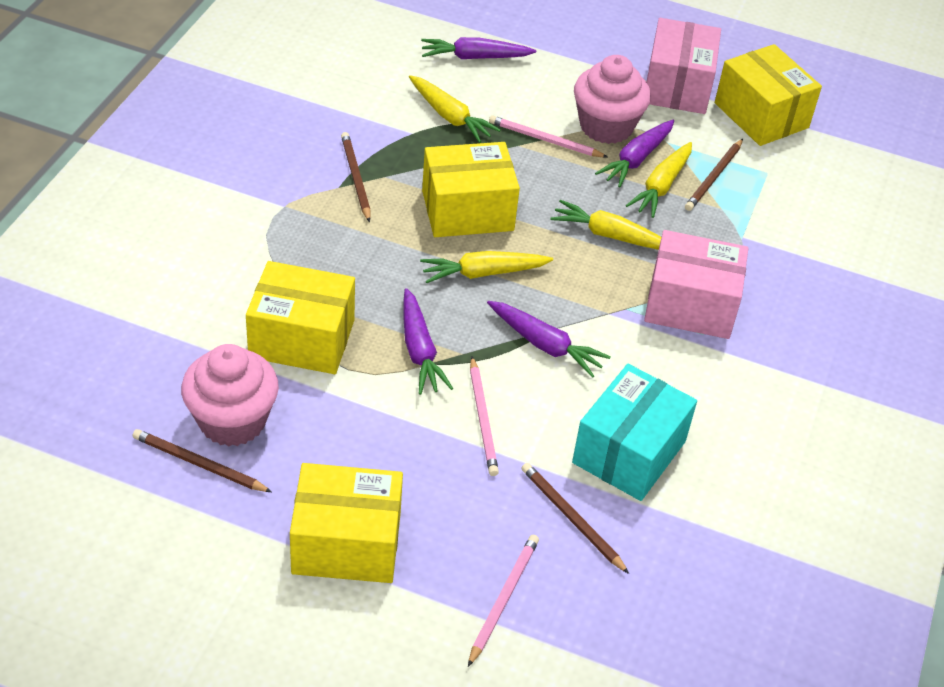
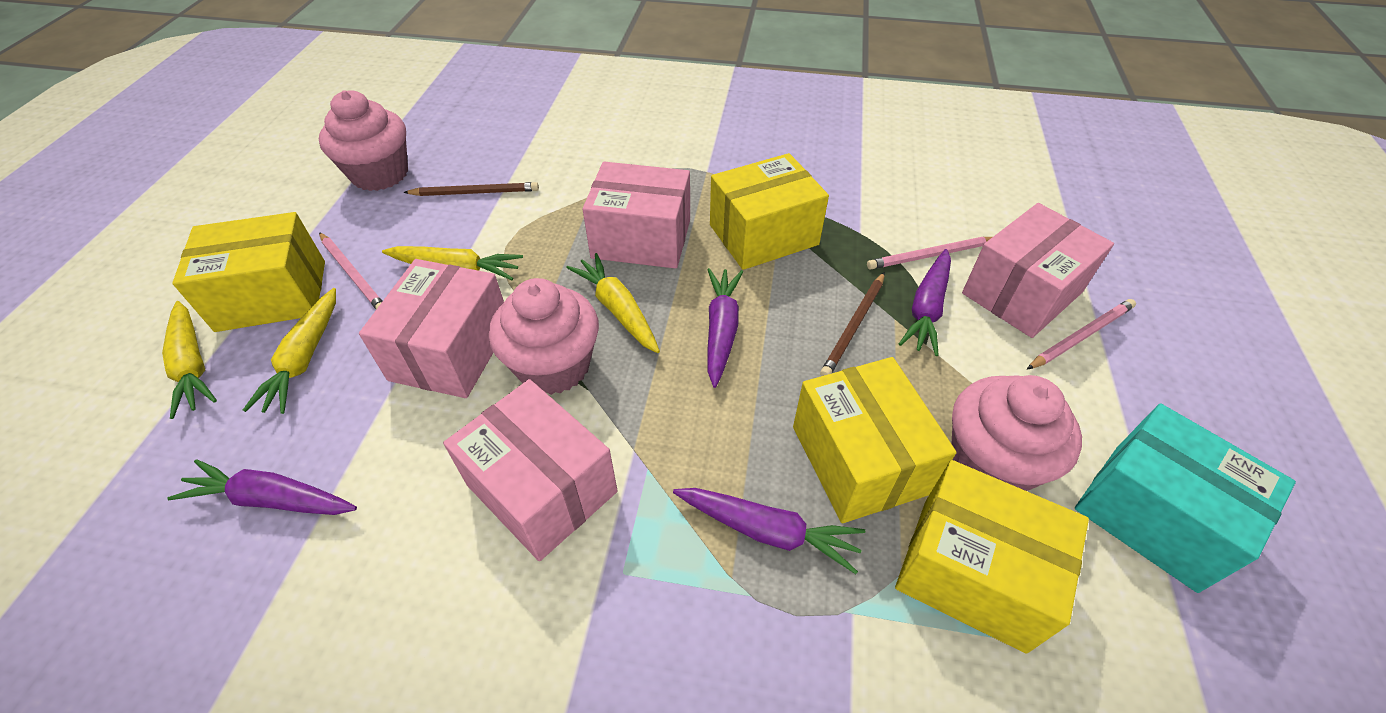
brown pencil: [132,429,272,492] [341,132,371,222] [522,463,629,574] [685,139,743,211] = 4 -> [403,182,539,196] [820,272,885,376] = 2
pink box: [644,230,748,339] [647,18,721,114] = 2 -> [359,259,504,398] [443,379,618,561] [583,162,690,269] [962,203,1114,338] = 4
pink cupcake: [181,344,279,447] [574,55,651,144] = 2 -> [319,90,408,191] [489,278,599,395] [952,375,1082,491] = 3

